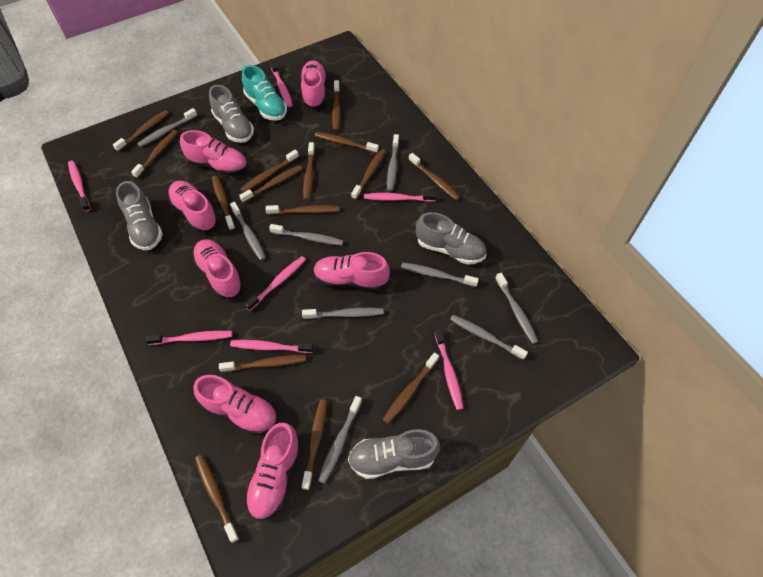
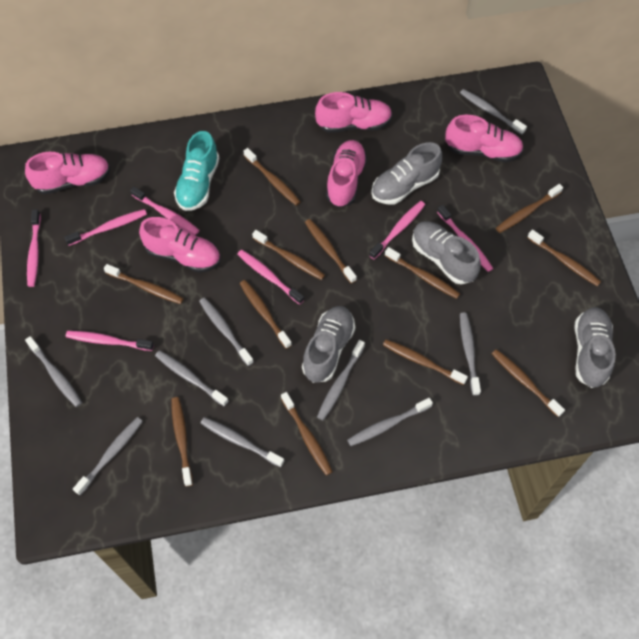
brown toothbrush: [113,110,169,152] [131,130,178,178] [195,454,239,543] [212,175,235,231] [219,355,306,372] [239,165,302,203] [240,150,299,193] [266,205,340,215] [302,399,327,490] [303,142,315,200] [315,132,379,153] [332,80,340,131] [351,149,386,200] [383,352,439,424] [409,153,460,201] = 15 -> [104,264,184,304] [171,397,193,487] [240,280,292,349] [243,148,301,206] [252,230,325,280] [281,392,333,476] [305,219,357,284] [383,339,468,385] [385,247,460,299] [492,349,565,417] [496,184,563,233] [527,229,601,286] = 12
pink shoe: [168,181,218,232] [180,130,248,175] [192,239,243,299] [193,375,277,435] [245,423,301,521] [300,60,327,108] [313,252,390,291] = 7 -> [25,152,110,194] [139,217,220,273] [315,92,392,133] [326,140,367,207] [445,115,524,162] = 5

